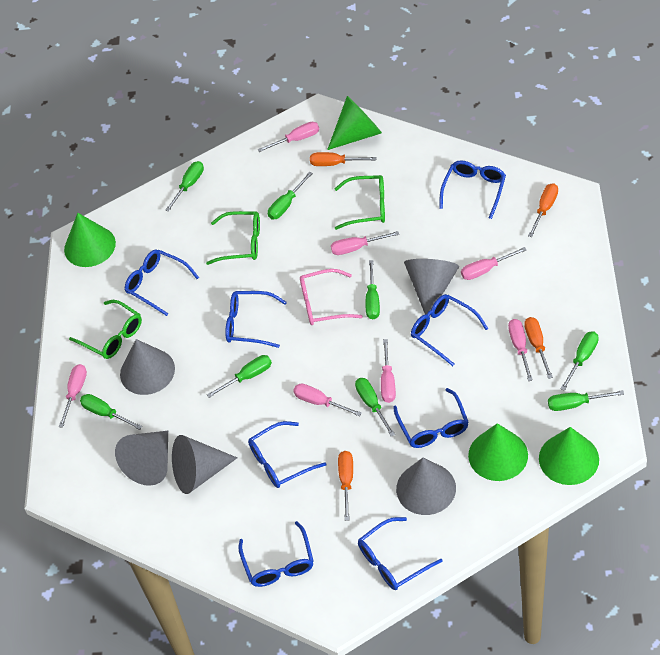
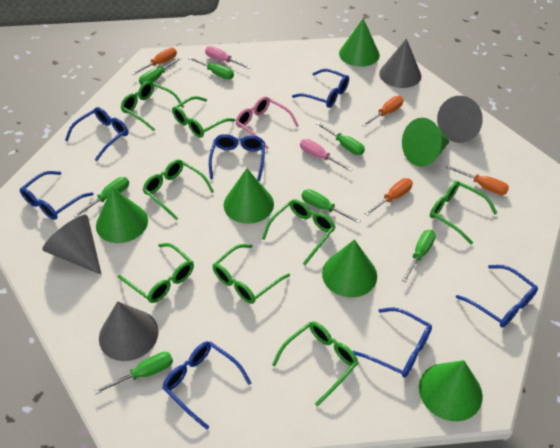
blue glasses: [125,250,199,316] [225,291,287,348] [238,521,314,587] [248,421,327,488] [358,517,443,590] [393,388,469,448] [411,294,488,366] [439,161,506,219] = 8 -> [20,171,94,220] [65,107,128,161] [163,341,251,429] [209,134,265,181] [292,69,349,108] [353,307,432,378] [456,265,538,327] = 7
green cone: [64,213,116,267] [327,96,382,150] [468,423,528,481] [539,427,599,485] = 4 -> [96,187,148,243] [224,168,274,224] [322,239,377,297] [339,18,380,67] [402,118,450,167] [419,360,483,421] = 6
green glasses: [69,300,142,359] [206,211,260,265] [334,175,385,230] = 3 -> [118,243,194,303] [121,81,184,131] [143,159,214,221] [172,96,235,138] [213,244,290,304] [262,199,335,265] [272,321,358,407] [430,181,497,244] = 8
green screwdriver: [80,394,142,430] [165,161,204,212] [207,355,272,398] [268,172,313,220] [355,378,395,436] [366,260,380,319] [548,390,624,411] [560,331,599,391] = 8 -> [74,177,129,217] [94,352,173,395] [139,57,182,85] [188,57,234,79] [302,189,360,224] [316,122,365,155] [402,230,436,282] = 7
grey cone: [115,431,168,486] [120,339,175,395] [172,435,237,494] [396,458,456,515] [404,259,459,314] = 5 -> [42,215,102,275] [99,301,159,361] [379,38,421,88] [437,96,483,143] = 4
pink screwdriver: [59,364,87,428] [258,122,319,152] [293,383,362,417] [331,231,399,255] [381,339,396,403] [461,247,527,280] [508,319,533,381] = 7 -> [205,46,251,69] [300,139,353,171] = 2

